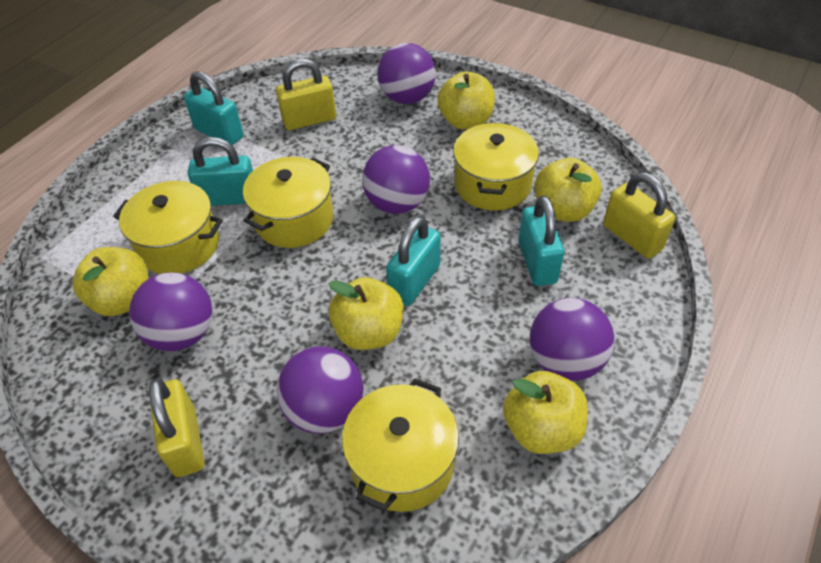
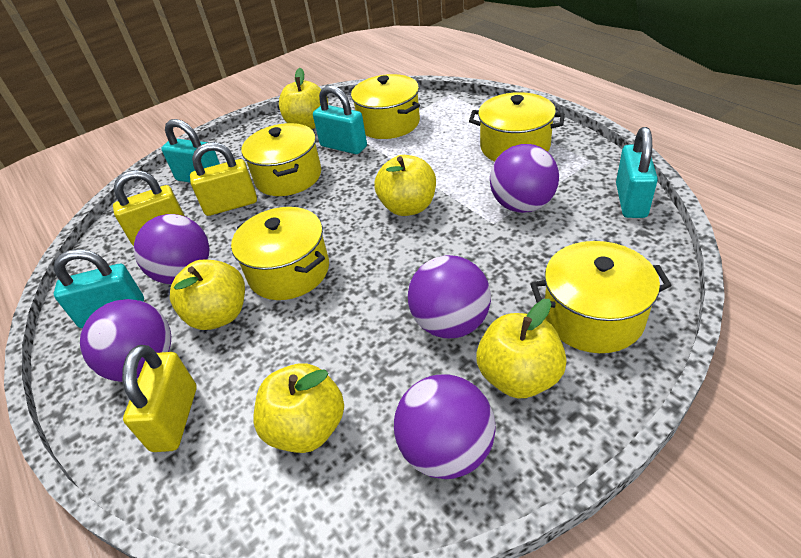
yellow pot: [113,181,223,274] [243,157,334,248] [342,378,459,512] [453,122,539,210] = 4 -> [231,207,329,300] [241,123,321,196] [351,74,420,139] [469,92,565,162] [530,241,672,353] = 5

